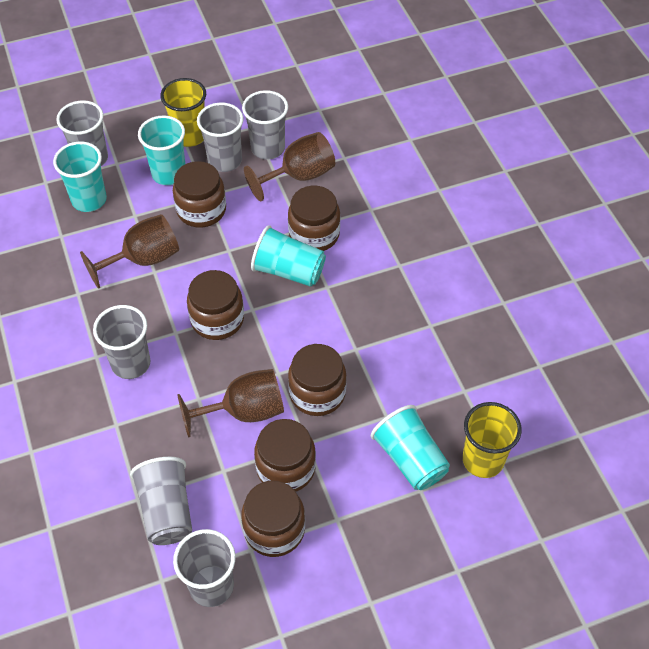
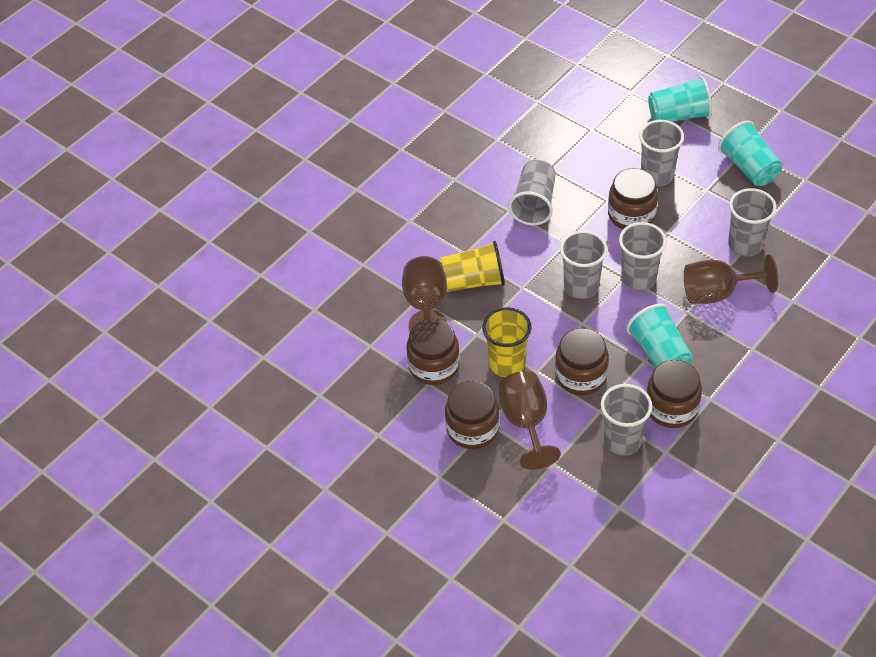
brown jar: [173,161,226,227] [187,270,244,340] [241,481,305,557] [254,419,316,492] [288,186,340,251] [288,344,347,416] = 6 -> [406,319,460,385] [445,381,500,449] [555,328,609,395] [608,168,658,229] [647,360,702,428] = 5
turquoise cup: [53,142,107,212] [138,115,185,185] [251,225,326,287] [371,405,450,490] = 4 -> [626,304,693,368] [648,76,712,122] [718,121,782,186] = 3

